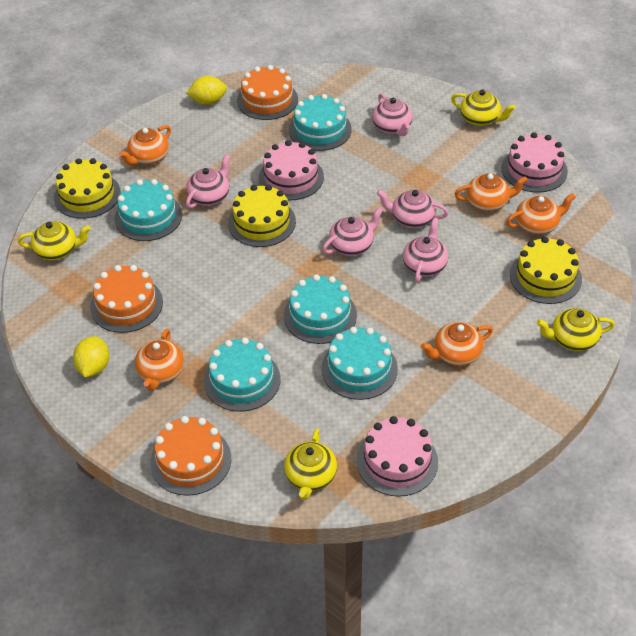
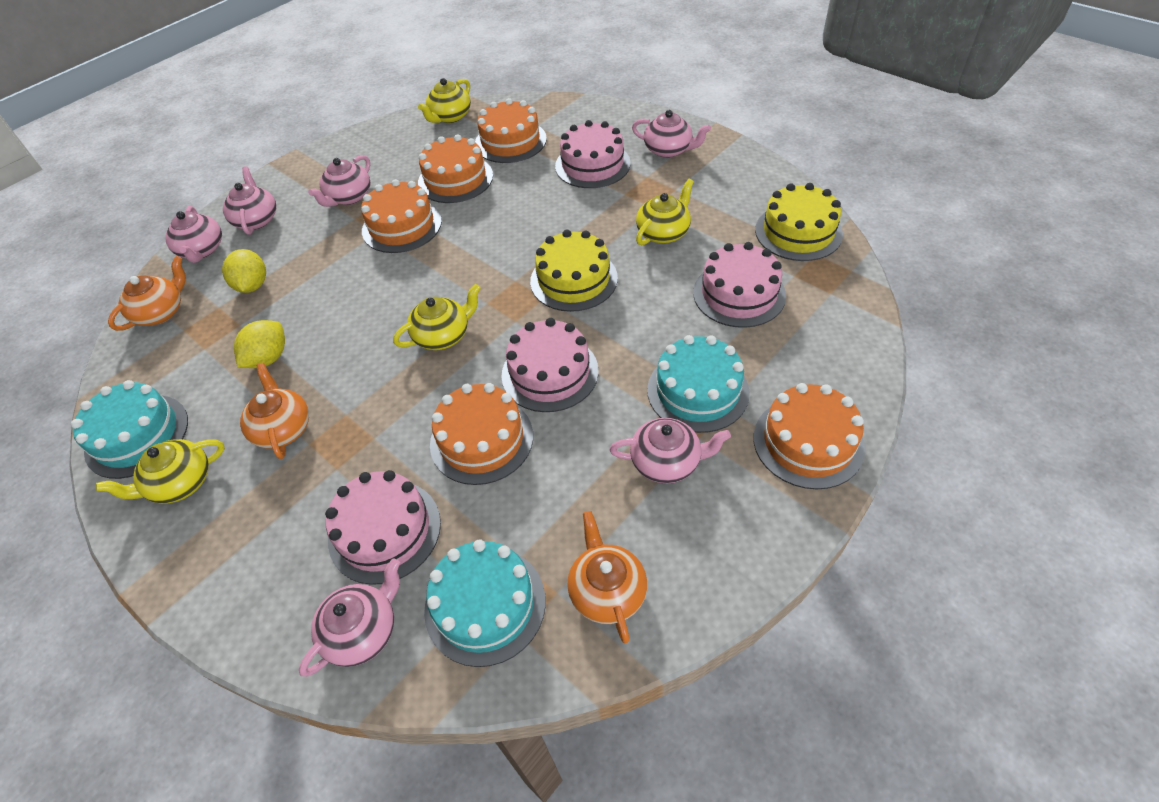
orange cake: [90,265,163,333] [150,416,231,496] [237,65,298,120] = 3 -> [361,179,442,253] [418,134,493,203] [430,383,533,485] [475,98,547,163] [754,383,865,489] = 5
orange teapot: [119,125,171,165] [135,328,184,391] [421,322,493,366] [454,173,528,211] [506,193,576,235] = 5 -> [108,256,186,331] [240,363,309,459] [567,511,647,643] = 3
pink cake: [258,140,324,200] [357,416,438,497] [501,132,568,193] = 3 -> [325,470,441,585] [501,318,599,412] [555,120,631,188] [693,242,786,328] = 4
pink teapot: [186,154,230,208] [322,207,383,256] [372,93,413,136] [377,190,449,228] [403,218,448,282] = 5 -> [165,206,222,263] [223,166,276,235] [299,559,400,676] [308,155,370,207] [609,418,731,483] [632,110,711,158] = 6
turquoise cake: [114,179,182,241] [204,338,280,412] [284,274,357,344] [289,94,352,151] [321,327,398,400] = 5 -> [71,380,188,479] [424,539,546,667] [647,335,750,433] = 3
yellow cake: [54,158,121,219] [228,185,296,247] [510,237,582,304] = 3 -> [530,230,618,312] [755,183,843,261] = 2

